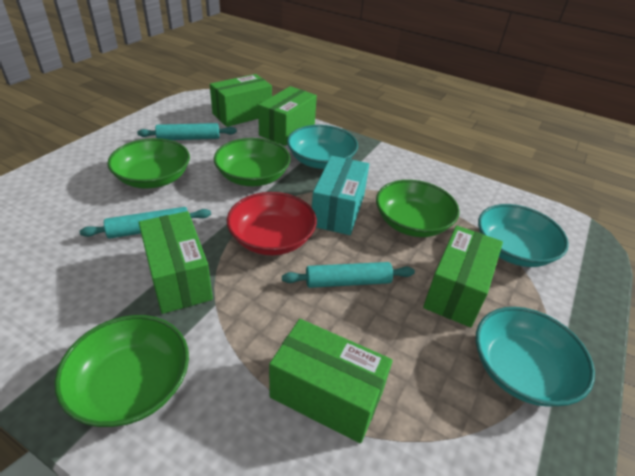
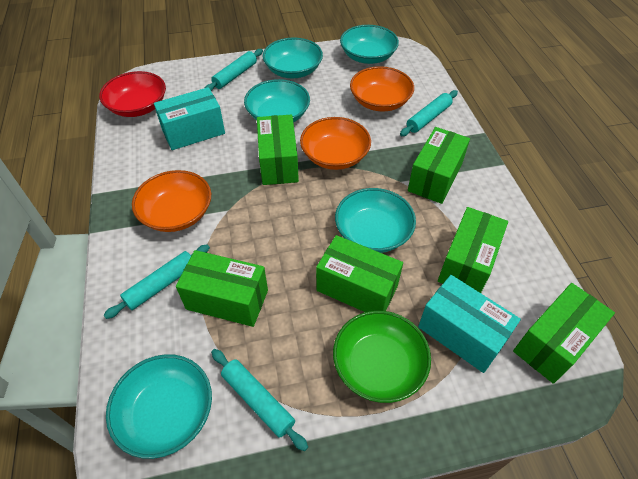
green bowl: [54,315,189,427] [107,138,190,188] [214,138,290,186] [376,180,460,237] = 4 -> [333,311,431,403] = 1
green box: [139,211,213,314] [210,74,272,127] [258,86,317,146] [269,319,393,443] [423,225,503,327] = 5 -> [176,250,268,327] [257,115,299,185] [316,235,403,312] [408,127,470,204] [438,207,508,293] [513,283,615,384] = 6
orange bowl: none = 0 -> [132,170,211,232] [300,117,371,170] [350,66,414,112] = 3
turquoise bowl: [287,125,358,169] [476,307,595,407] [478,204,569,267] = 3 -> [106,354,212,459] [244,79,310,123] [263,38,323,78] [335,188,416,253] [340,25,399,64] = 5
turquoise box: [312,156,369,235] = 1 -> [154,87,225,150] [418,275,521,373] = 2
turquoise rolling pin: [80,207,211,239] [137,123,237,140] [282,262,415,288] = 3 -> [104,244,210,319] [205,49,263,91] [211,349,308,451] [400,90,458,136] = 4

